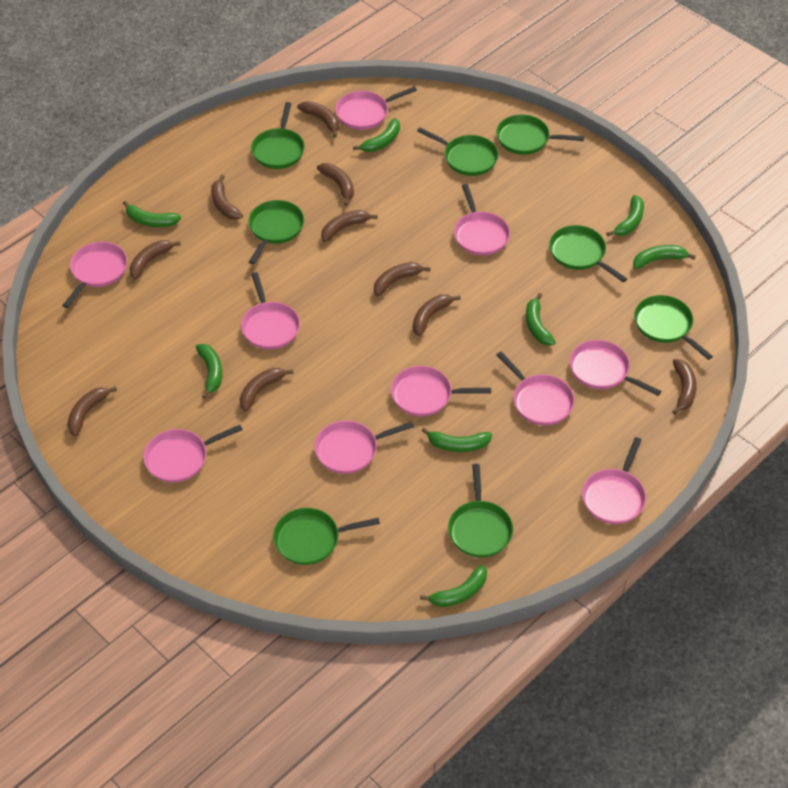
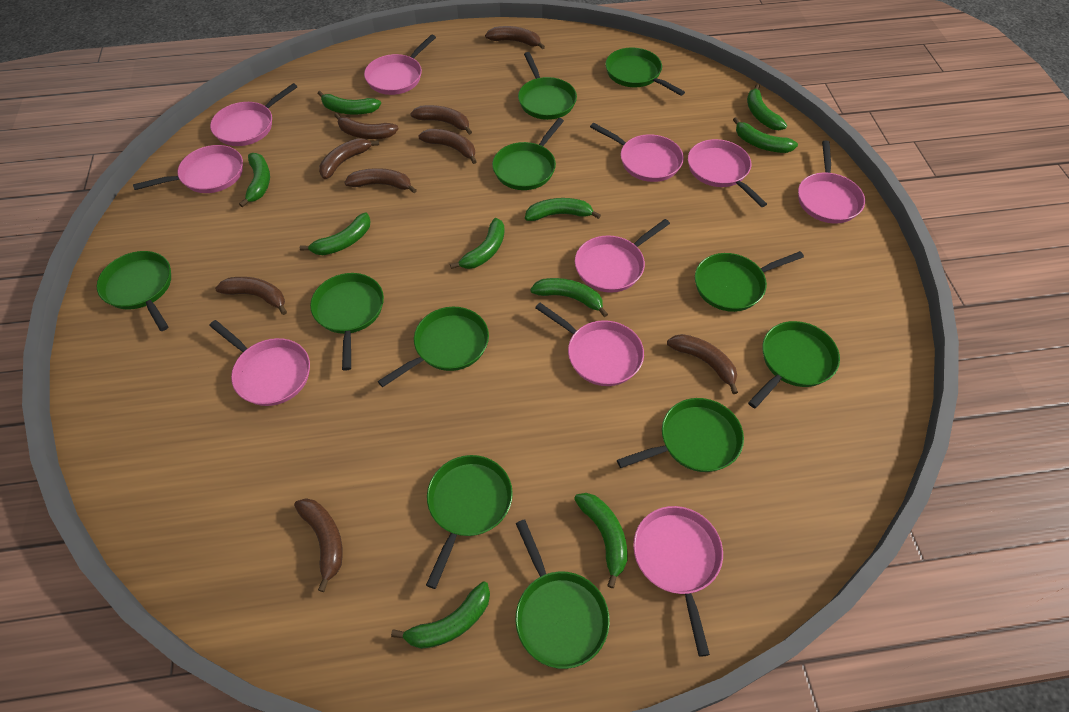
brown banana: [68,386,117,436] [129,240,181,280] [211,175,243,220] [240,368,294,412] [297,101,339,138] [317,163,354,206] [321,210,378,242] [374,262,431,296] [413,294,461,336] [672,359,697,415] = 10 -> [215,277,287,315] [294,498,343,592] [319,138,379,179] [334,113,399,139] [344,168,417,193] [410,105,472,135] [418,129,477,164] [485,26,545,49] [667,334,738,394] = 9
green banana: [123,201,181,227] [196,344,222,399] [353,118,400,152] [420,565,487,607] [421,428,492,452] [526,293,556,345] [607,195,644,236] [633,245,696,269] = 8 -> [239,153,270,207] [300,213,371,255] [318,91,381,115] [391,581,490,649] [450,218,505,269] [525,198,601,221] [530,278,608,317] [574,493,627,588] [733,117,798,153] [747,84,787,130] = 10
green pan: [248,200,304,264] [251,102,305,169] [273,508,380,565] [417,127,499,176] [448,464,513,558] [496,115,584,155] [549,225,627,282] [634,295,713,360] = 8 -> [97,251,171,331] [310,273,384,371] [378,307,489,387] [426,455,513,589] [492,118,564,190] [515,519,610,669] [518,52,577,120] [605,48,685,96] [617,398,744,472] [695,251,804,312] [748,321,840,408] = 11

